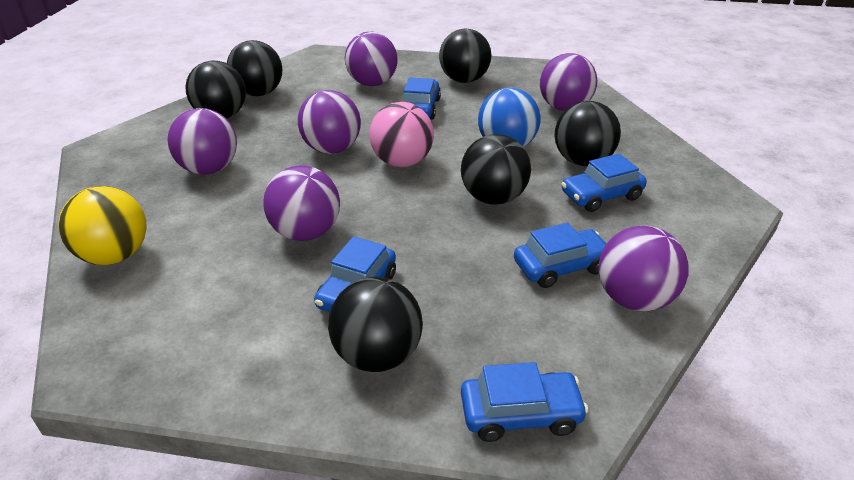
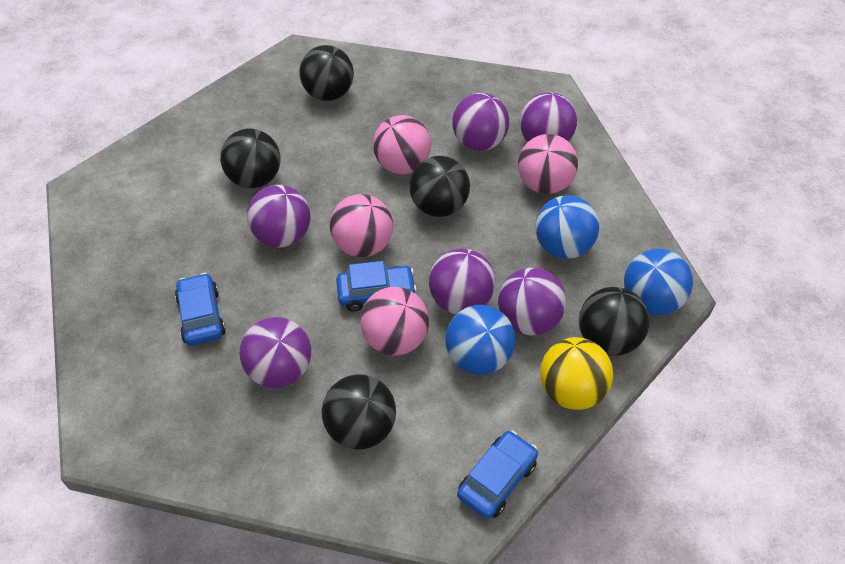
black ball: [185,61,246,118] [227,40,282,96] [328,277,423,372] [439,29,491,83] [461,134,531,205] [554,101,621,166] = 6 -> [220,128,281,188] [299,45,354,101] [322,374,396,450] [409,156,470,217] [579,287,650,356] = 5
blue ball: [478,88,540,147] = 1 -> [445,305,516,375] [535,195,599,259] [624,249,693,315] = 3
blue car: [314,236,396,312] [403,77,441,120] [461,362,588,442] [514,223,606,288] [561,153,647,212] = 5 -> [175,273,226,346] [336,261,417,312] [457,431,538,519] = 3
pink ball: [369,102,434,167] = 1 -> [330,194,393,257] [360,287,429,356] [373,115,431,174] [518,134,578,194] = 4

